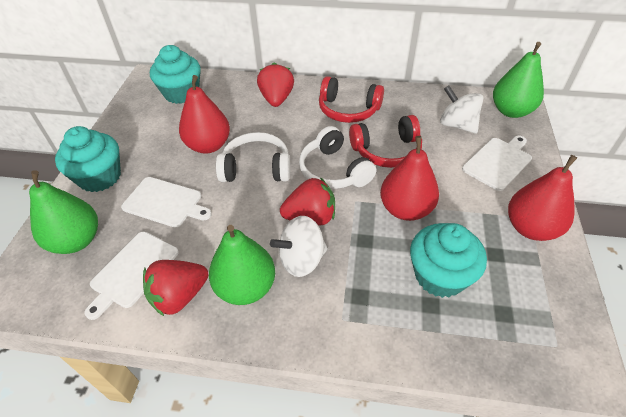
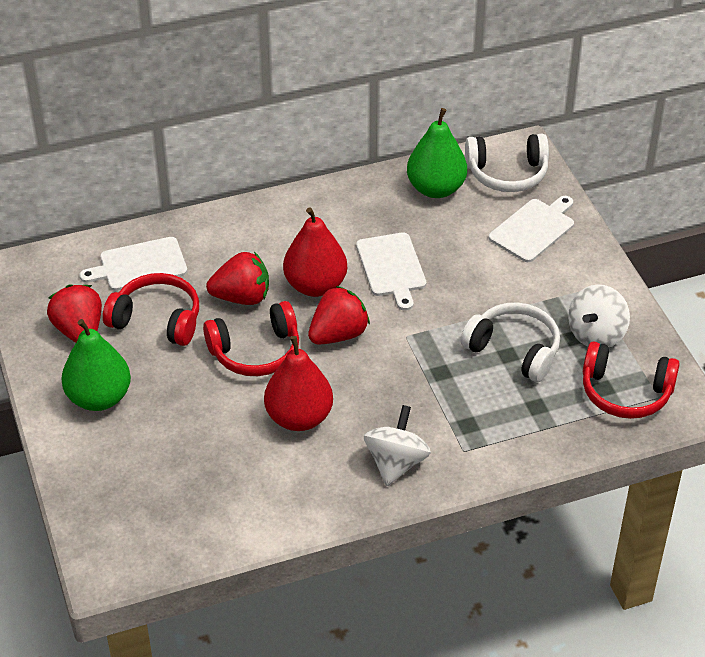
green pear: [29,170,98,254] [209,225,275,305] [493,42,544,118] = 3 -> [61,319,131,411] [407,108,467,198] = 2
red headphones: [319,76,384,123] [349,115,422,168] = 2 -> [103,273,199,346] [203,301,299,376] [583,341,680,419] = 3
red pear: [179,75,230,154] [380,136,439,221] [508,155,577,241] = 3 -> [264,336,333,431] [283,207,347,297] = 2
turquoise cupcake: [55,126,121,192] [150,45,201,104] [410,223,487,298] = 3 -> none = 0

